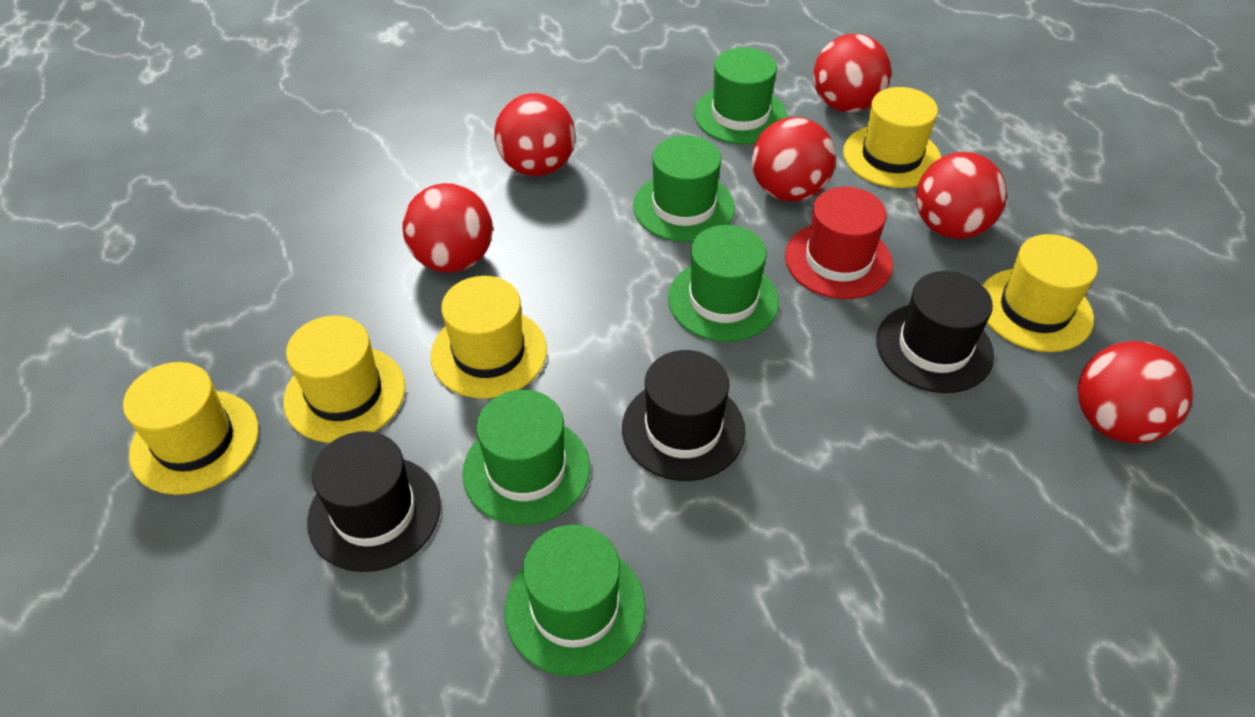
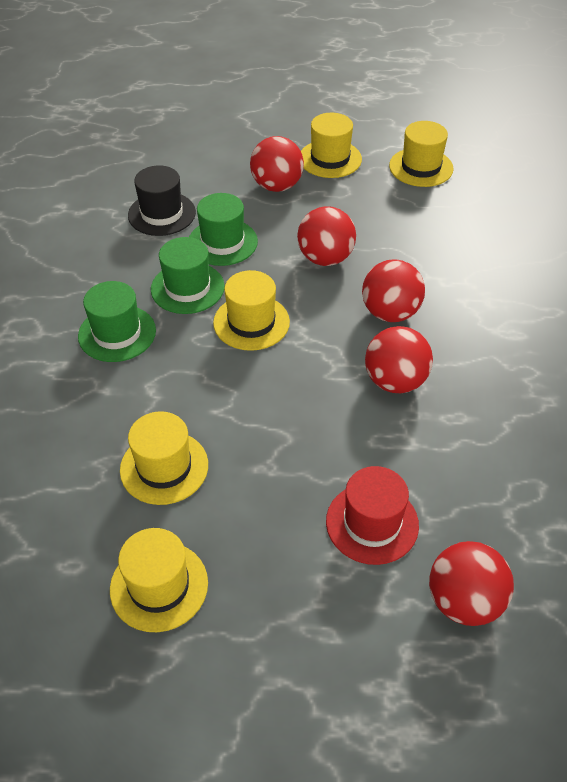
black hat: [307,431,441,572] [622,350,745,481] [876,271,994,393] = 3 -> [128,165,196,236] = 1
green hat: [462,390,590,525] [505,525,646,677] [633,135,735,242] [668,225,779,342] [694,47,787,144] = 5 -> [78,281,156,362] [151,237,225,314] [189,193,258,266] = 3
red ball: [402,183,493,272] [495,93,575,176] [752,117,836,202] [813,34,891,113] [916,152,1007,239] [1078,341,1193,443] = 6 -> [250,136,304,192] [297,206,356,266] [362,259,425,322] [365,326,433,393] [429,541,514,626] = 5

